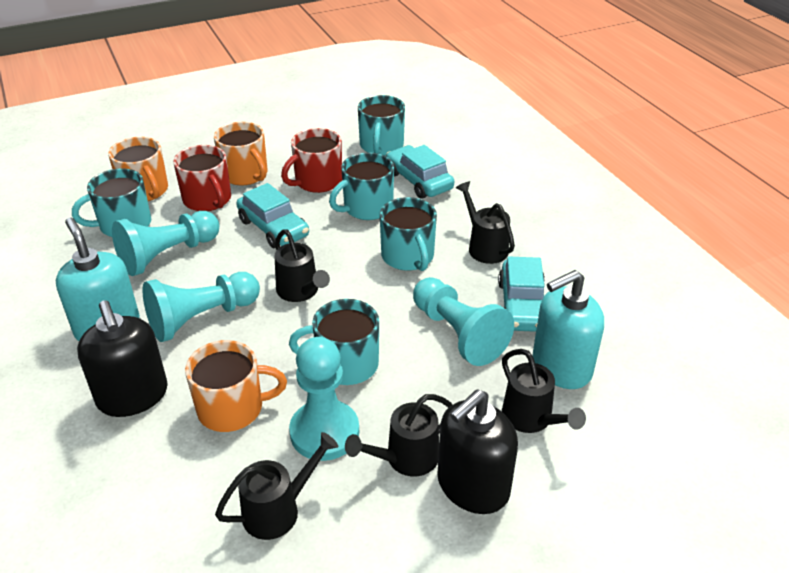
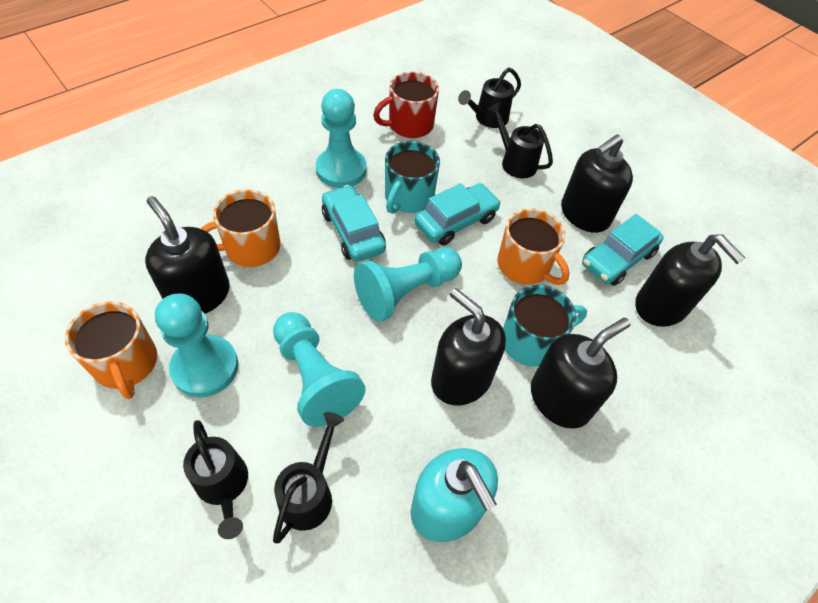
black soap dispenser: [77,300,168,417] [437,389,518,514] = 2 -> [145,196,230,314] [431,288,506,405] [531,318,630,428] [561,134,633,233] [635,234,745,327] = 5
black watering can: [215,432,338,540] [274,229,330,302] [345,394,453,477] [456,181,515,264] [502,349,586,433] = 5 -> [183,420,248,539] [273,412,344,543] [458,68,521,128] [488,102,553,179] = 4
red mug: [173,145,231,211] [281,128,342,193] = 2 -> [373,72,439,138] = 1
turquoise mug: [72,168,151,237] [289,299,379,385] [329,152,394,220] [358,95,405,156] [380,197,437,271] = 5 -> [385,141,440,214] [503,285,587,367] = 2
turquoise soap dispenser: [56,218,140,341] [533,270,604,389] = 2 -> [411,448,498,542] = 1

